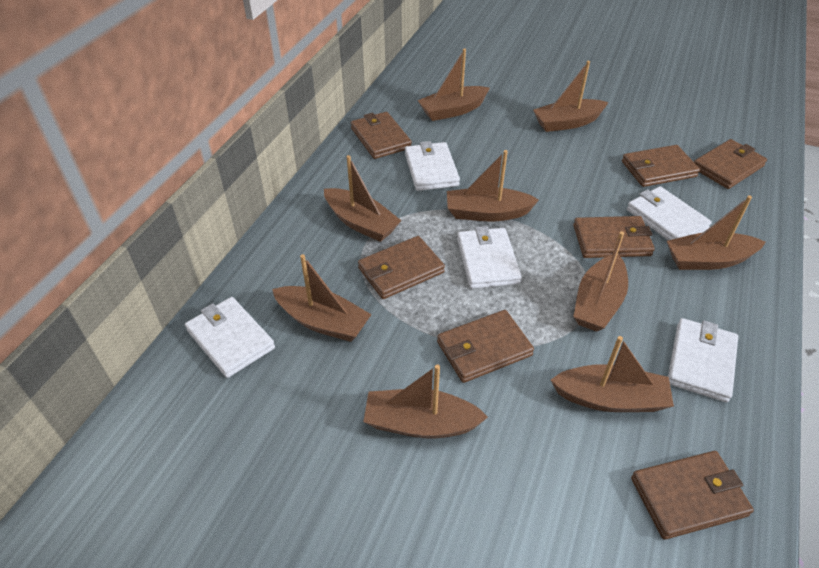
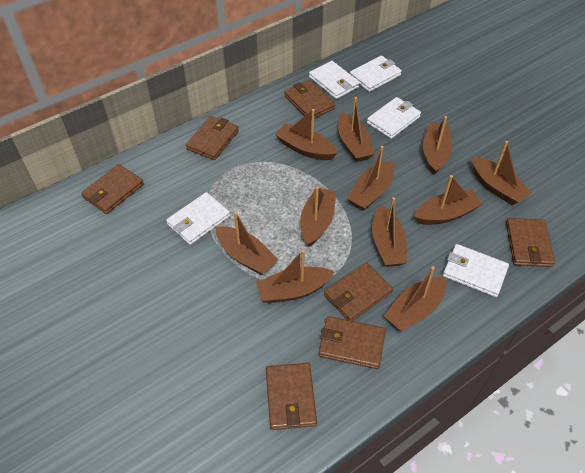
brown boat: [272,254,372,342] [324,155,402,242] [363,364,488,438] [417,48,490,121] [447,150,539,222] [533,61,608,132] [551,336,674,412] [573,231,628,332] [667,195,766,270] = 9 -> [216,212,278,275] [256,250,334,303] [275,109,337,160] [300,187,336,247] [338,97,375,162] [347,146,394,211] [372,197,407,267] [384,267,447,332] [414,175,483,225] [423,116,452,175] [472,141,532,205] = 11

